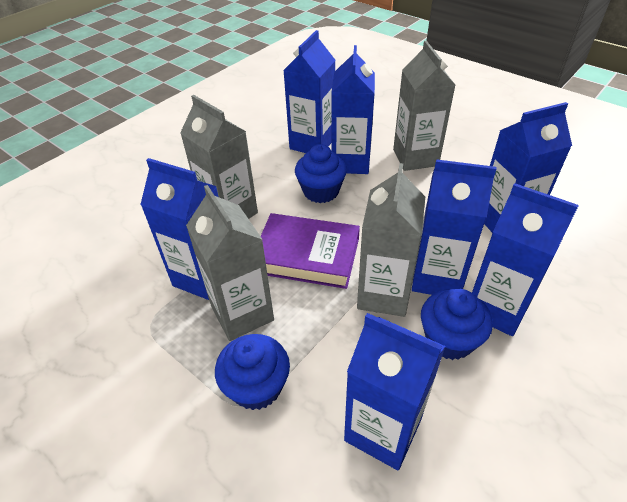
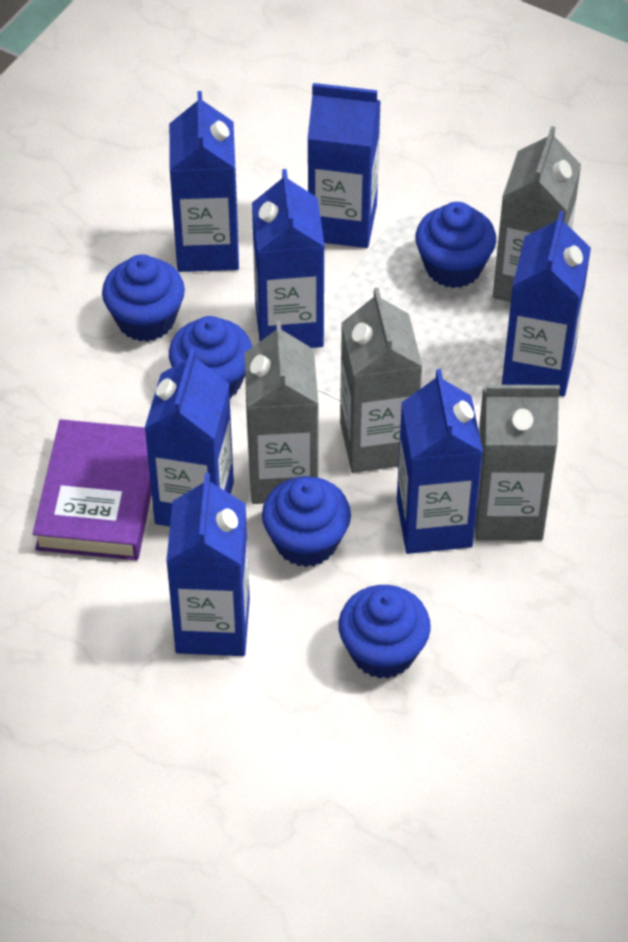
blue cupcake: [215,334,290,410] [295,144,347,203] [421,289,493,360] = 3 -> [102,254,185,342] [169,316,252,399] [262,476,351,567] [338,585,431,679] [415,202,496,288] = 5

